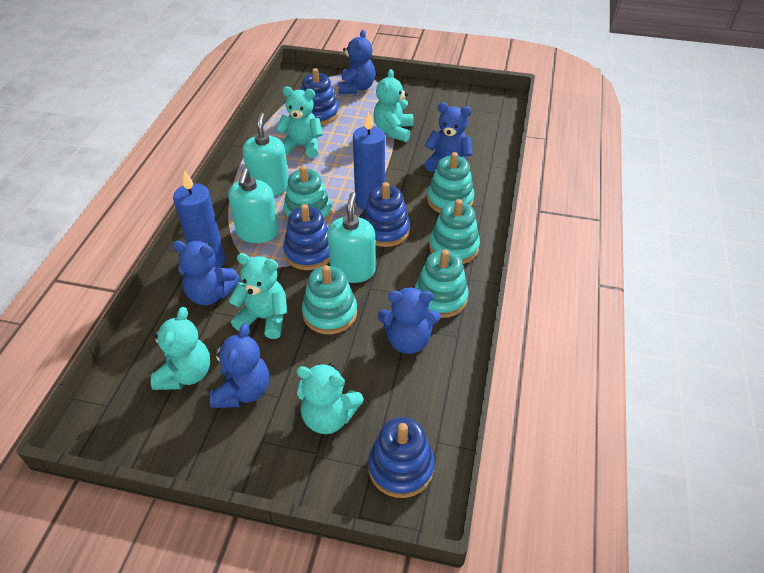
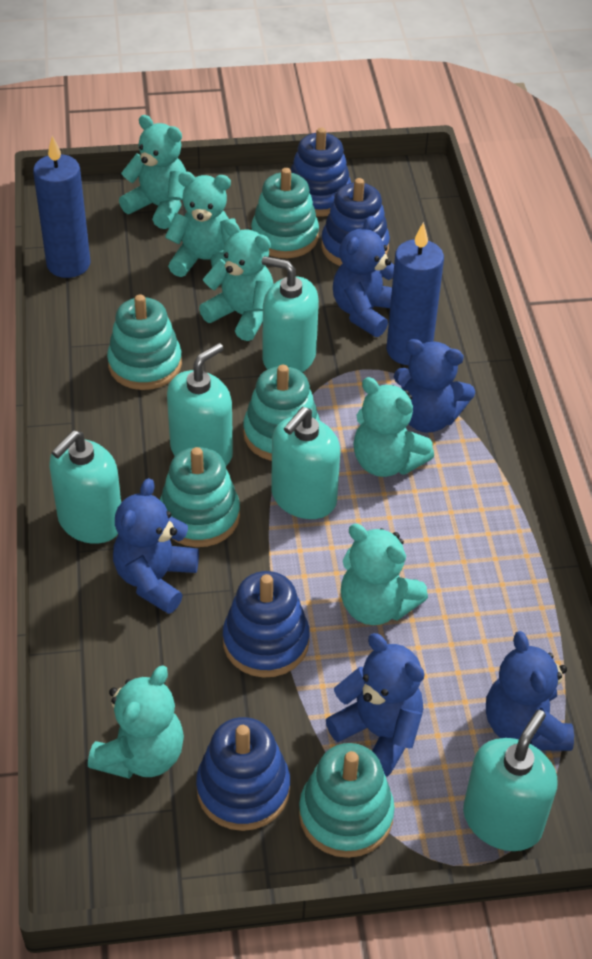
turquoise soap dispenser: [228,168,279,243] [243,112,289,196] [327,192,376,283] = 3 -> [49,430,121,544] [167,343,233,466] [262,256,319,373] [271,407,340,519] [463,710,557,851] = 5
turquoise teddy bear: [151,307,210,390] [229,253,287,339] [276,87,323,158] [296,363,363,434] [373,69,414,142] = 5 -> [88,666,184,779] [119,115,186,229] [165,171,236,277] [199,220,273,341] [341,524,428,625] [353,377,434,477] = 6

